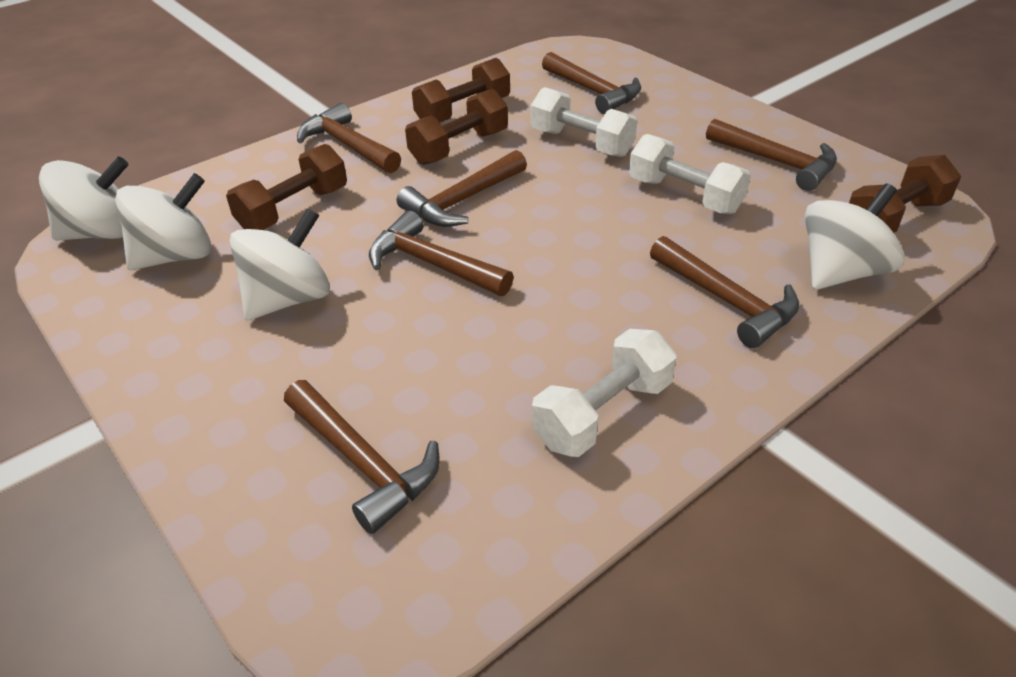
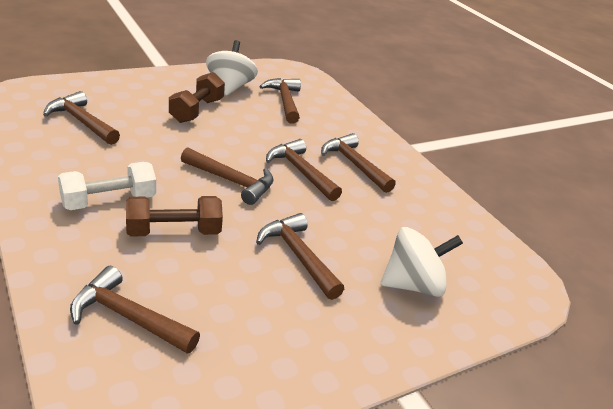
brown dumbbell: [226,144,347,230] [405,89,508,165] [412,58,510,122] [849,155,961,233] = 4 -> [126,196,223,237] [169,72,225,123] = 2
white dumbbell: [531,87,637,157] [532,329,677,457] [629,134,751,214] = 3 -> [58,162,156,210] = 1
white spinning top: [39,157,129,241] [115,173,211,270] [230,208,330,320] [805,183,905,290] = 4 -> [206,40,258,96] [381,227,463,297] = 2

